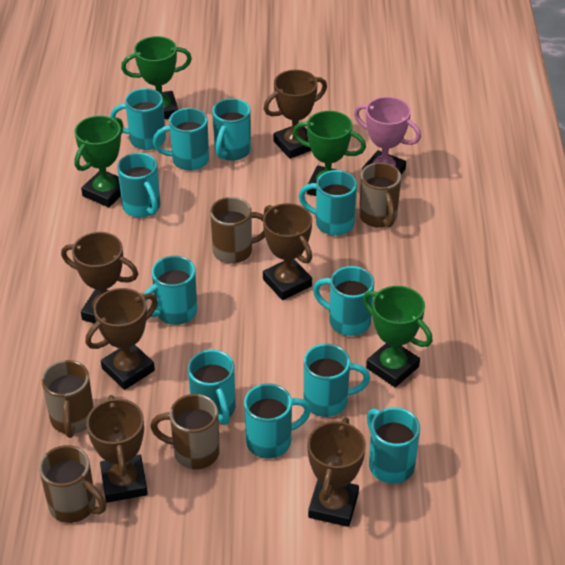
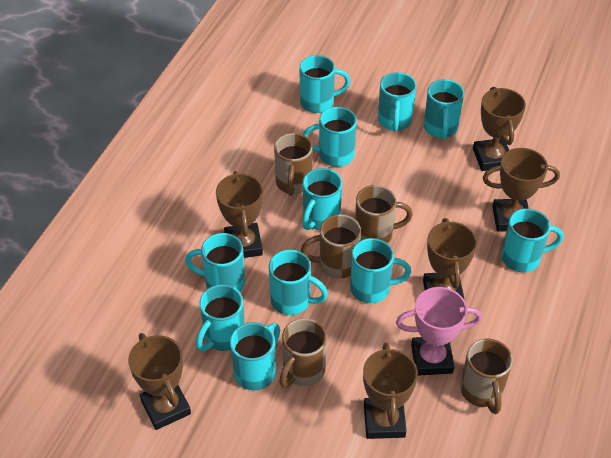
green trophy: [74,116,123,207] [121,36,192,119] [293,111,366,196] [363,286,432,387] = 4 -> none = 0

